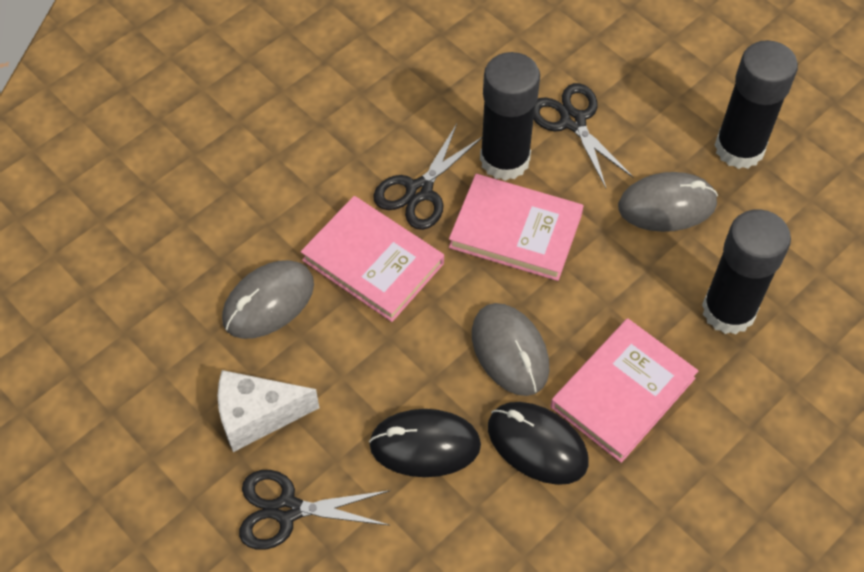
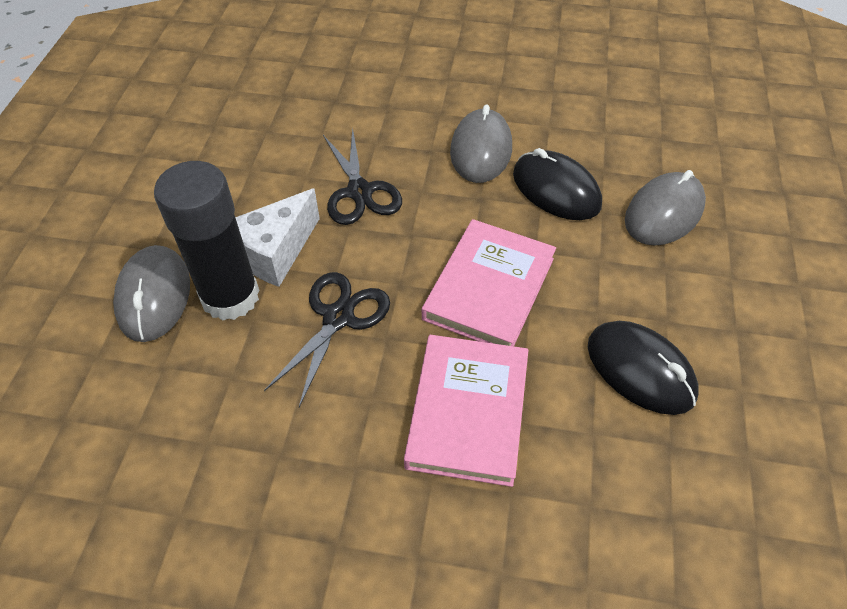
black glue stick: [480,52,540,181] [702,209,791,335] [714,40,798,169] = 3 -> [154,161,260,321] = 1
black scissors: [239,470,390,550] [374,124,482,230] [533,83,633,188] = 3 -> [264,272,390,407] [323,127,402,225] = 2
pink book: [301,196,444,322] [449,174,584,281] [551,318,698,463] = 3 -> [404,335,528,487] [422,219,556,346] = 2

